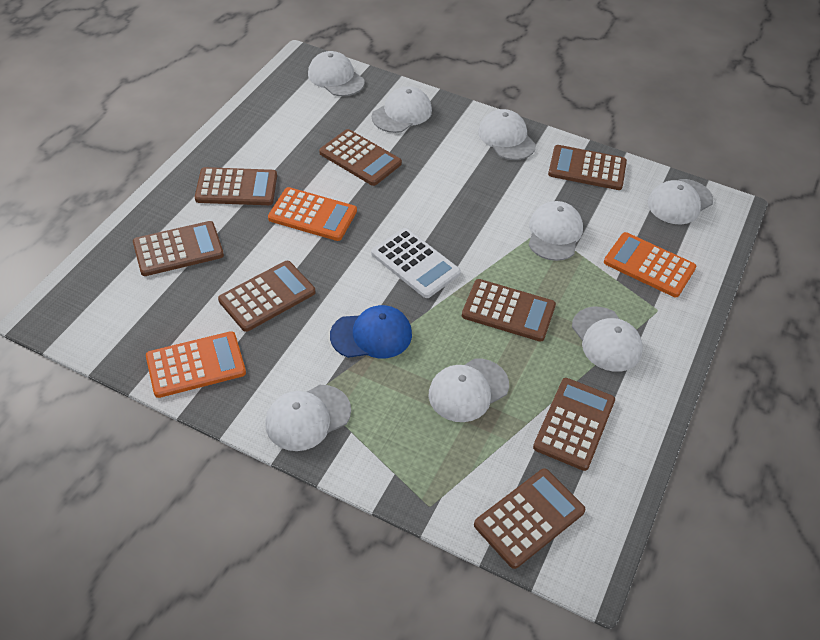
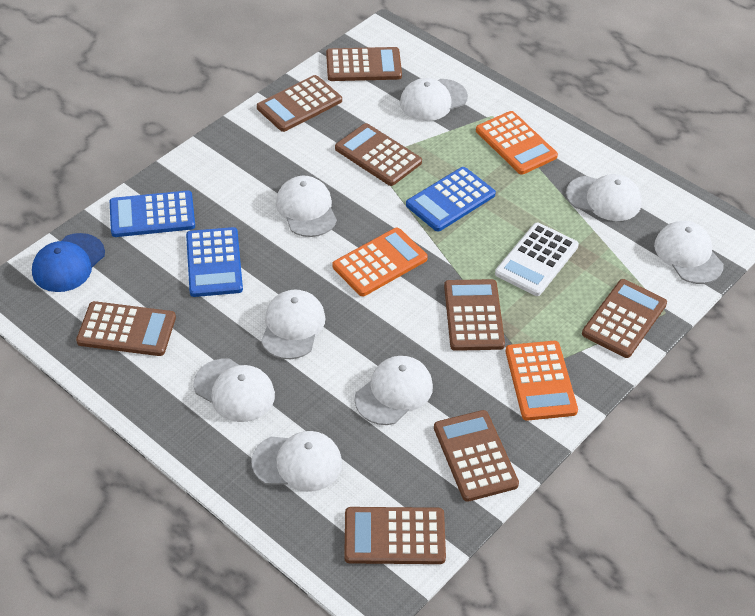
blue calculator: none = 0 -> [110,191,195,237] [186,227,243,297] [406,167,496,232] = 3

